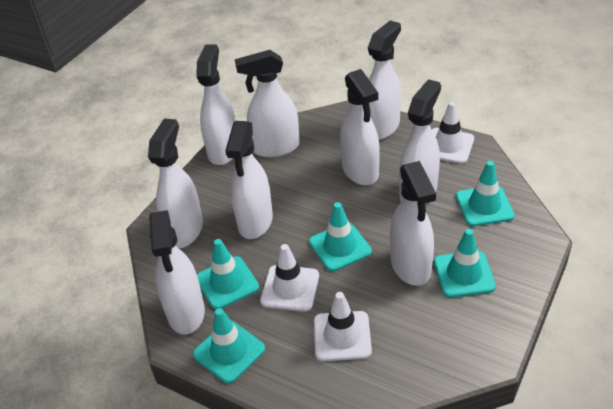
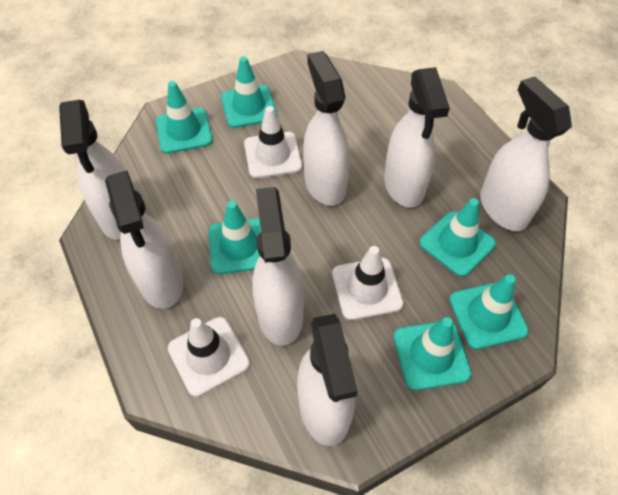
turquoise traffic cone: [193,308,265,384] [197,239,259,309] [309,202,372,272] [434,229,496,297] [456,161,515,226] = 5 -> [156,81,213,154] [208,201,261,274] [221,56,277,128] [394,317,472,391] [419,198,496,277] [449,274,529,349] = 6
white spray bottle: [148,119,203,248] [149,210,205,335] [196,44,236,165] [225,121,273,239] [235,50,300,157] [340,69,380,185] [368,20,401,140] [390,161,436,286] [399,79,441,204] = 9 -> [59,100,125,240] [105,171,183,309] [252,187,304,346] [297,314,358,446] [303,51,350,206] [384,67,450,207] [480,77,572,231] = 7

